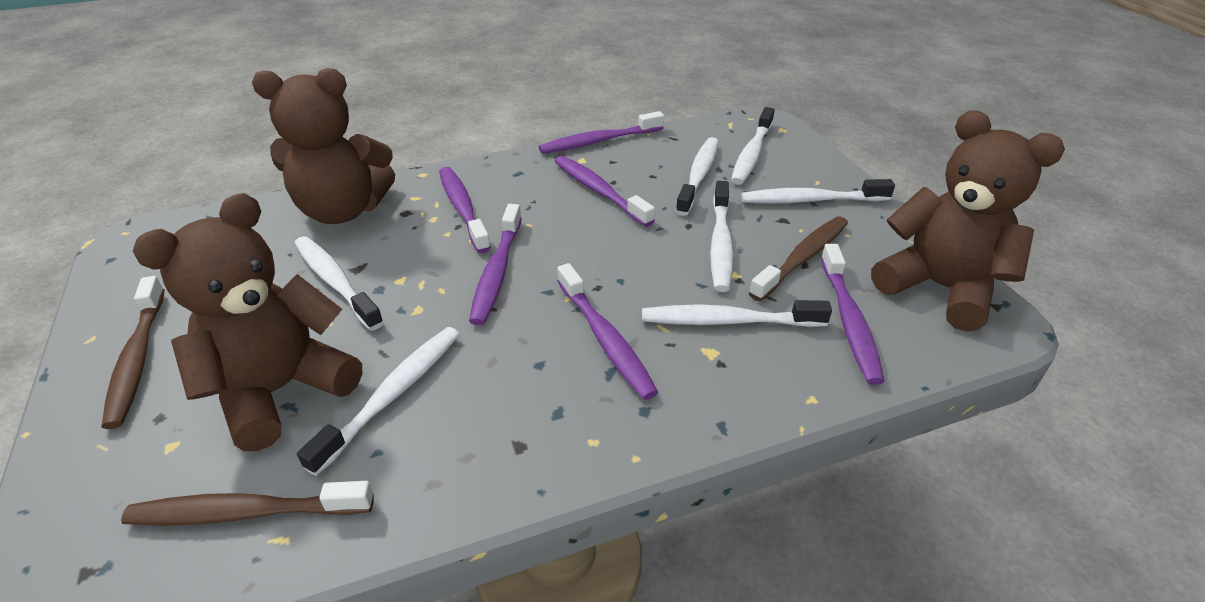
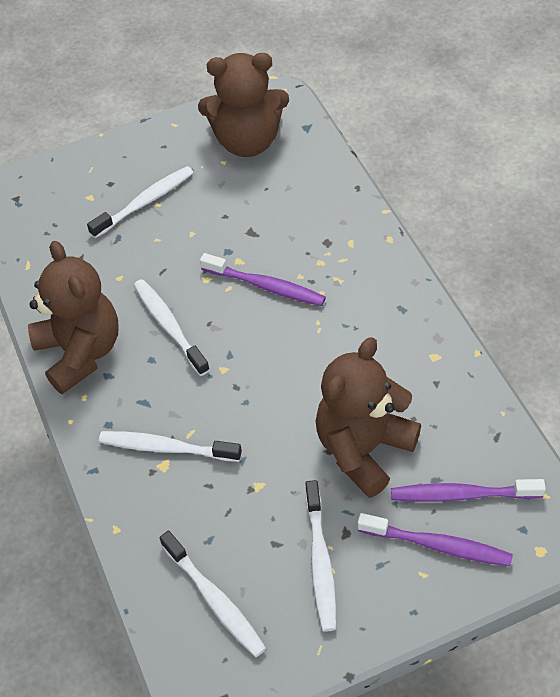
brown toothbrush: [101,276,165,429] [121,481,374,526] [749,216,848,301] = 3 -> none = 0
purple toothbrush: [439,167,491,253] [469,204,522,325] [539,111,664,154] [555,156,655,227] [557,263,658,400] [821,244,885,385] = 6 -> [200,253,326,306] [358,513,513,566] [391,479,546,502] = 3
white toothbrush: [295,236,384,331] [297,327,460,476] [642,300,832,327] [676,137,719,216] [710,181,734,292] [731,107,775,185] [741,179,895,204] = 7 -> [87,166,194,238] [99,431,242,462] [134,279,210,376] [159,531,266,657] [305,480,336,631] = 5

